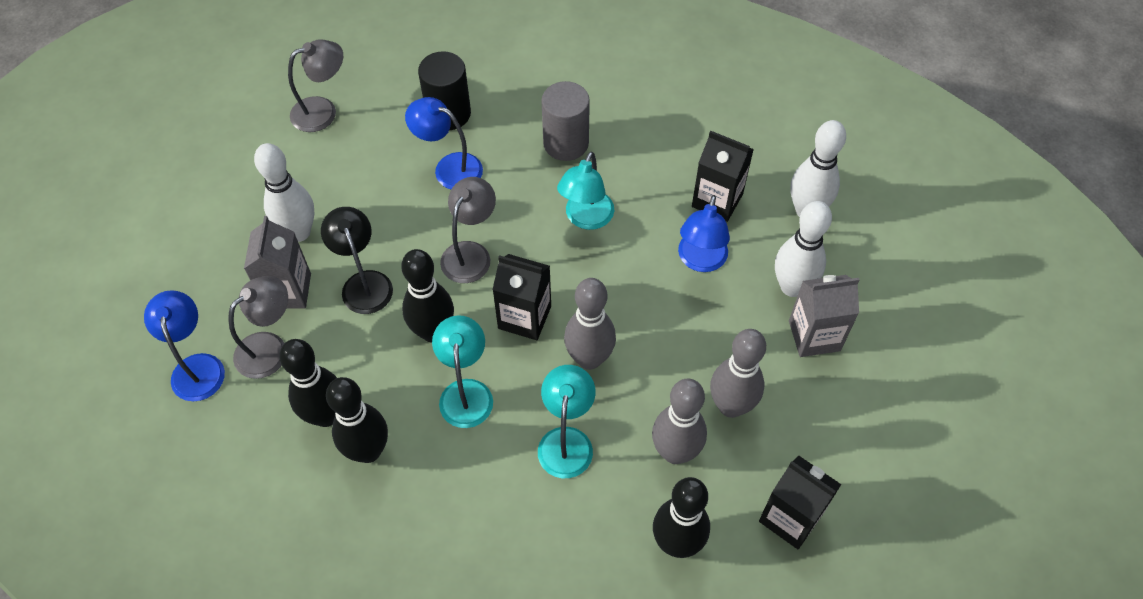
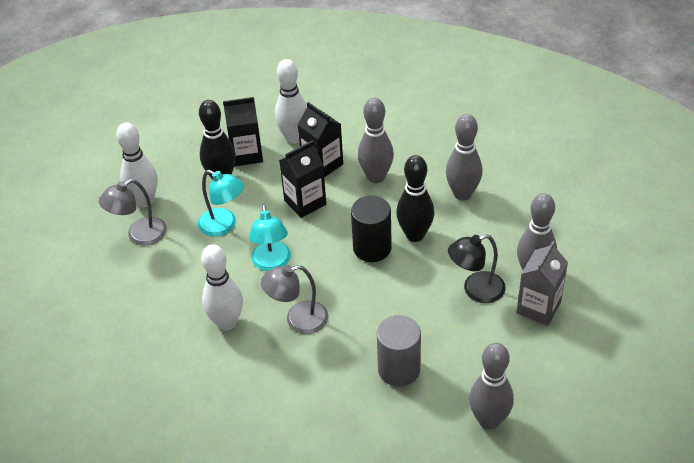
black bowling pin: [279,339,337,427] [326,377,388,463] [401,249,454,343] [653,477,710,558] = 4 -> [199,100,236,180] [396,155,434,242] = 2
blue lamp: [144,290,225,401] [405,97,483,189] [678,195,730,272] = 3 -> none = 0
grey bowling pin: [564,278,616,370] [652,379,707,464] [710,329,766,418] = 3 -> [358,98,394,183] [446,114,483,201] [469,343,514,430] [517,193,557,270] = 4
grey carton: [244,216,311,309] [789,275,859,357] = 2 -> [517,241,568,326] = 1
grey lamp: [228,276,288,379] [288,40,343,132] [440,177,496,283] = 3 -> [99,179,167,246] [261,265,328,334] = 2
turquoise lamp: [432,315,493,428] [538,365,596,478] [557,151,614,230] = 3 -> [198,170,244,237] [249,204,291,271] = 2

